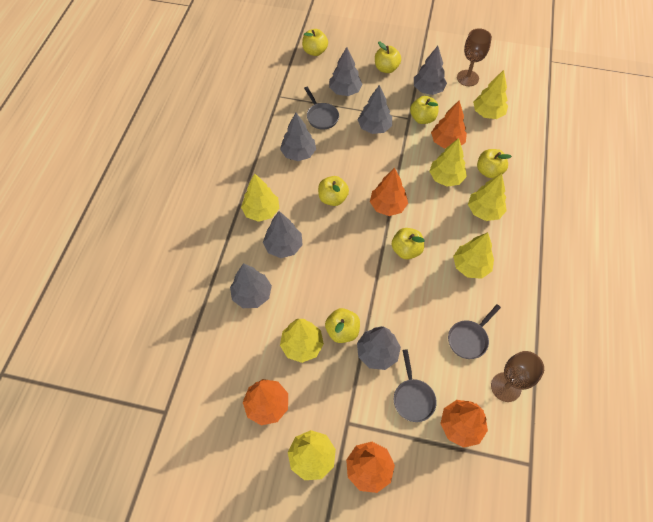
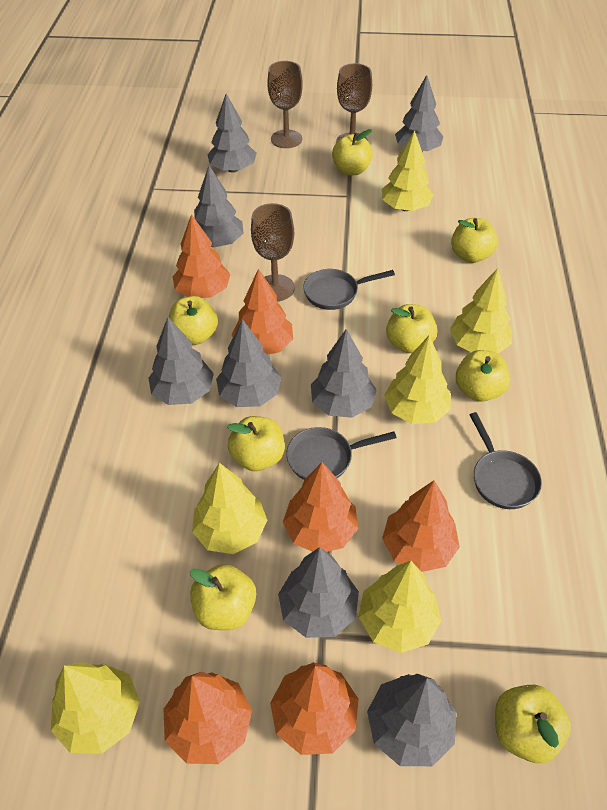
brown goblet: [457,28,492,86] [491,351,544,402] = 2 -> [251,203,295,301] [267,61,303,148] [336,63,372,143] = 3
grey tree: [230,263,272,308] [263,211,303,258] [280,113,316,161] [329,47,362,96] [357,326,401,370] [358,85,392,134] [414,46,447,95] = 7 -> [149,317,214,405] [194,166,244,248] [208,94,257,173] [216,319,281,407] [278,547,359,638] [311,329,377,418] [367,674,457,766] [395,75,443,152] = 8
orange tree: [243,379,288,425] [346,442,395,493] [370,168,408,216] [431,101,467,149] [440,400,488,448] = 5 -> [164,672,252,764] [172,214,230,298] [232,269,293,355] [270,662,358,755] [283,462,358,552] [382,480,460,572] = 6
yellow apple: [302,29,328,56] [318,176,349,206] [325,308,360,343] [375,42,401,73] [391,228,425,259] [410,96,439,124] [477,149,512,178] = 7 -> [169,296,218,345] [190,564,256,630] [227,416,285,471] [332,129,373,175] [386,304,437,353] [451,218,498,263] [456,350,510,402] [495,685,571,763] = 8
yellow tree: [241,173,279,222] [280,319,324,363] [288,430,336,480] [429,138,467,187] [453,232,494,279] [468,173,507,221] [473,70,508,119] = 7 -> [51,662,140,754] [192,463,267,554] [359,561,441,653] [382,130,434,211] [384,336,451,424] [450,268,512,354] = 6

